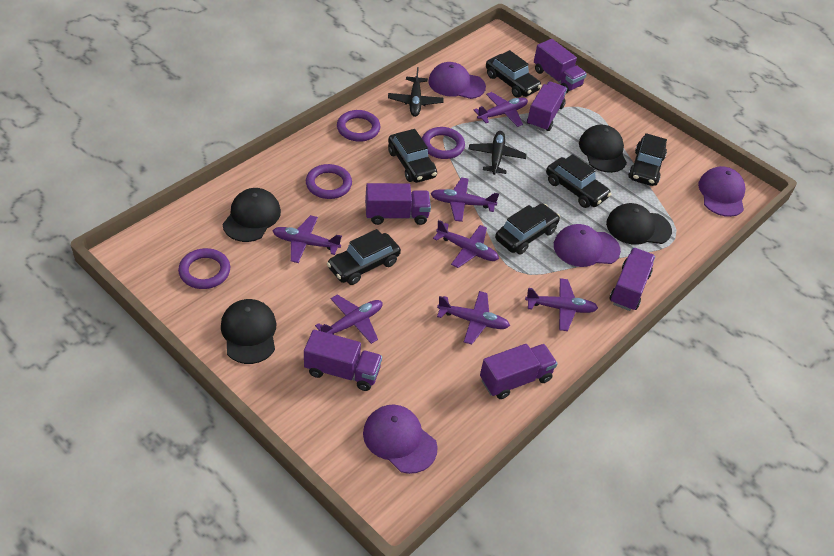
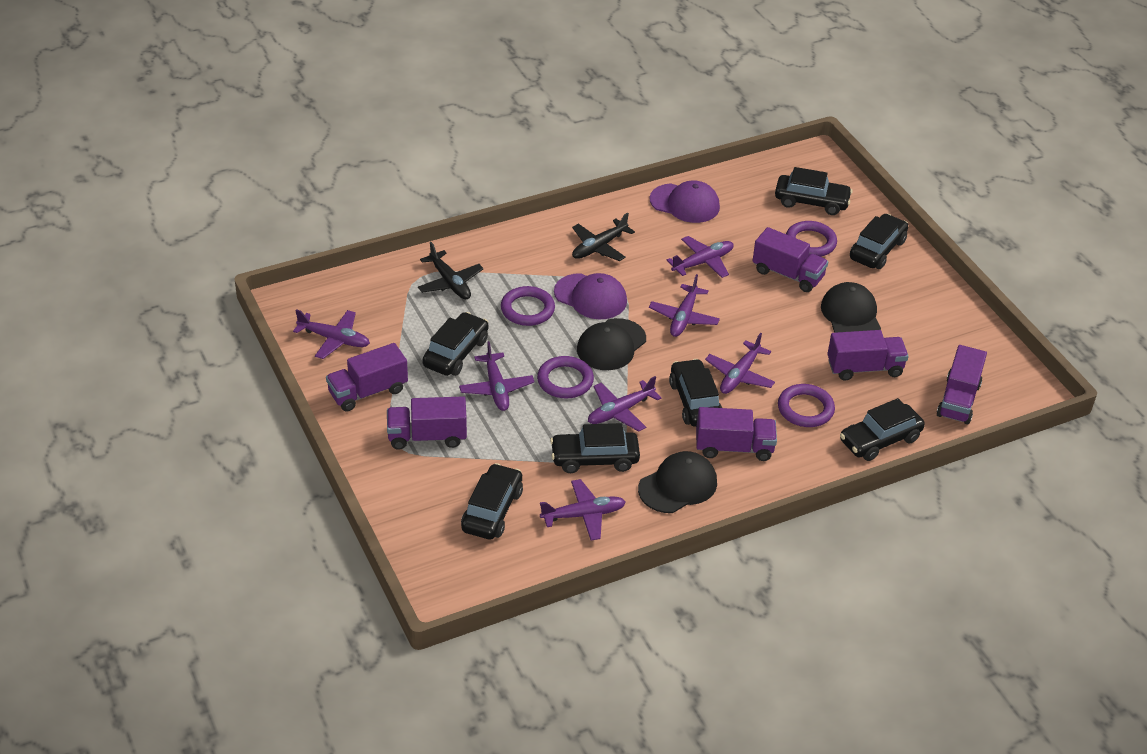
black cap: [221,299,277,364] [222,188,281,242] [579,125,627,173] [606,203,672,245] = 4 -> [577,318,646,370] [638,451,717,513] [821,282,881,333] = 3
black car: [327,229,401,285] [388,129,437,183] [486,50,542,98] [495,204,560,255] [546,154,611,208] [628,133,667,186] = 6 -> [422,312,489,376] [461,463,523,540] [550,423,640,473] [669,359,722,427] [775,167,853,215] [840,398,925,461] [850,214,908,269] = 7
purple cap: [363,405,438,474] [428,62,486,99] [554,224,621,267] [698,166,745,217] = 4 -> [554,273,627,320] [650,181,720,223] = 2

